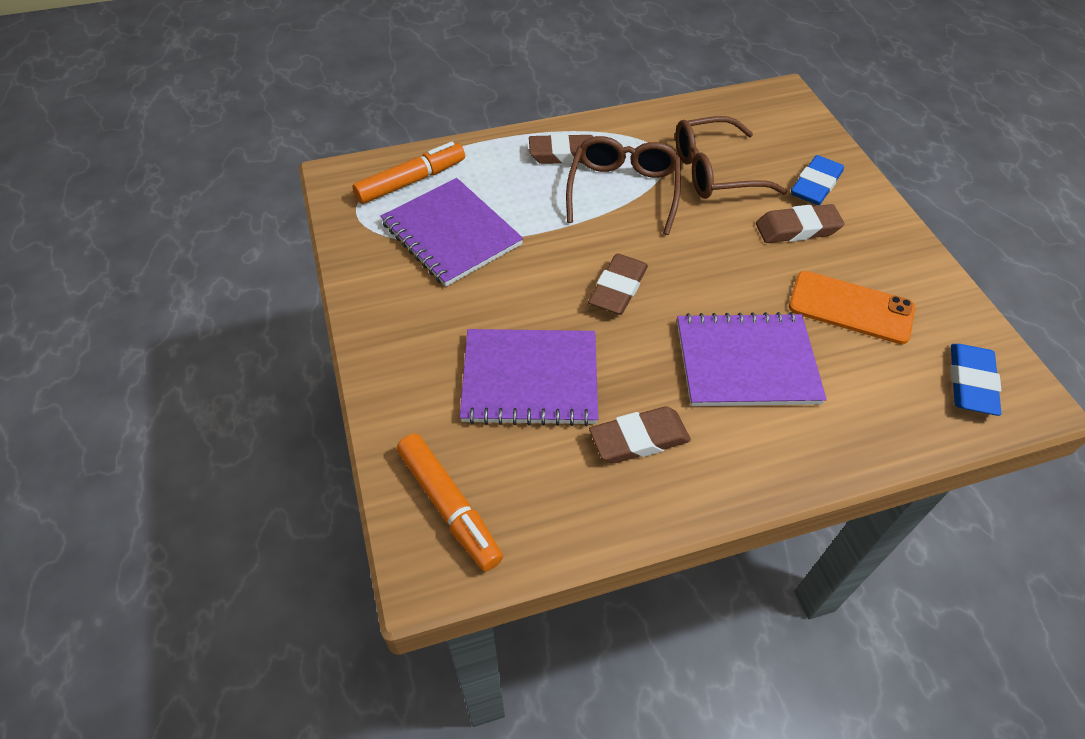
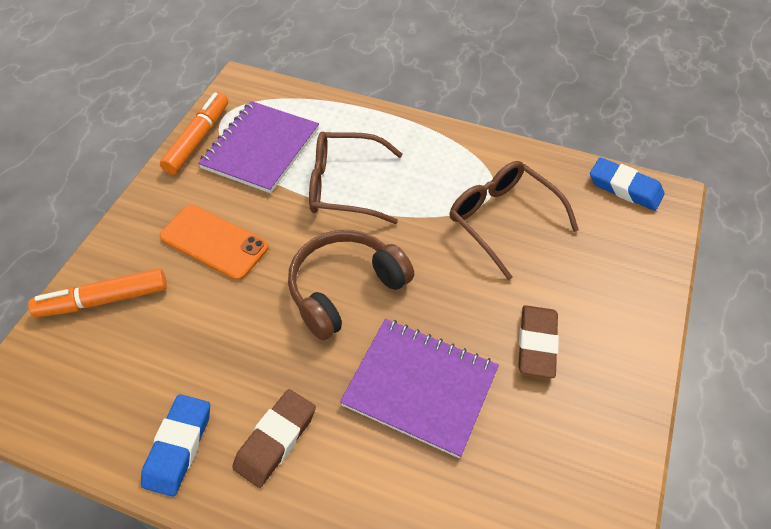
brown eraser: [529,133,594,165] [588,253,648,315] [589,406,691,463] [756,204,844,243] = 4 -> [232,389,316,488] [518,305,559,378] = 2
brown headphones: none = 0 -> [288,230,414,340] = 1
purple notebook: [380,178,523,287] [460,329,598,426] [677,312,827,406] = 3 -> [198,101,319,193] [340,319,499,458] = 2

